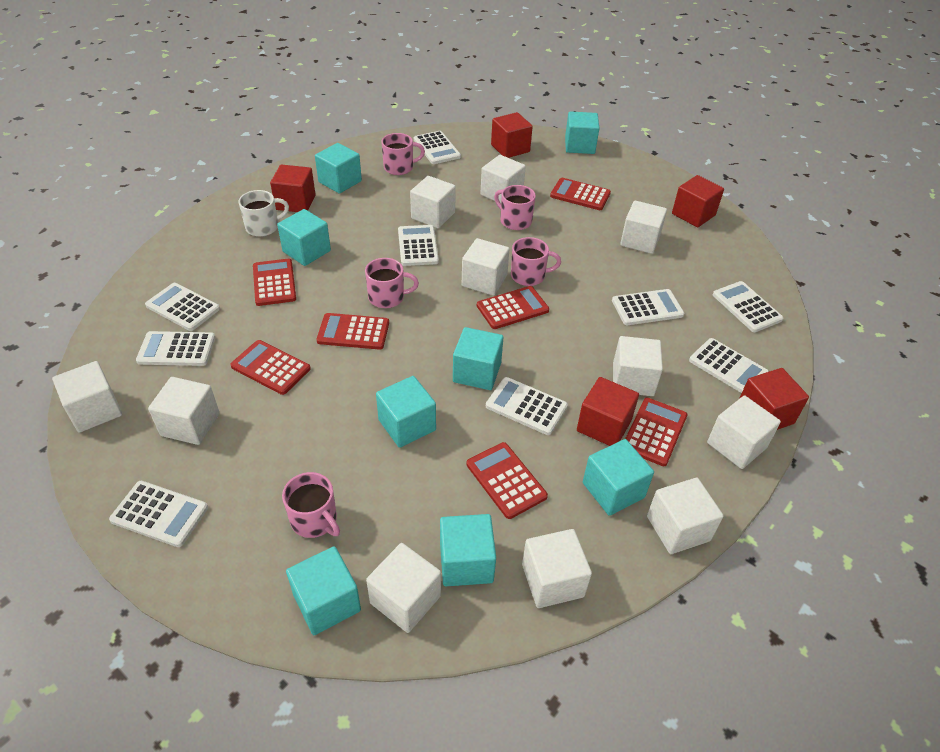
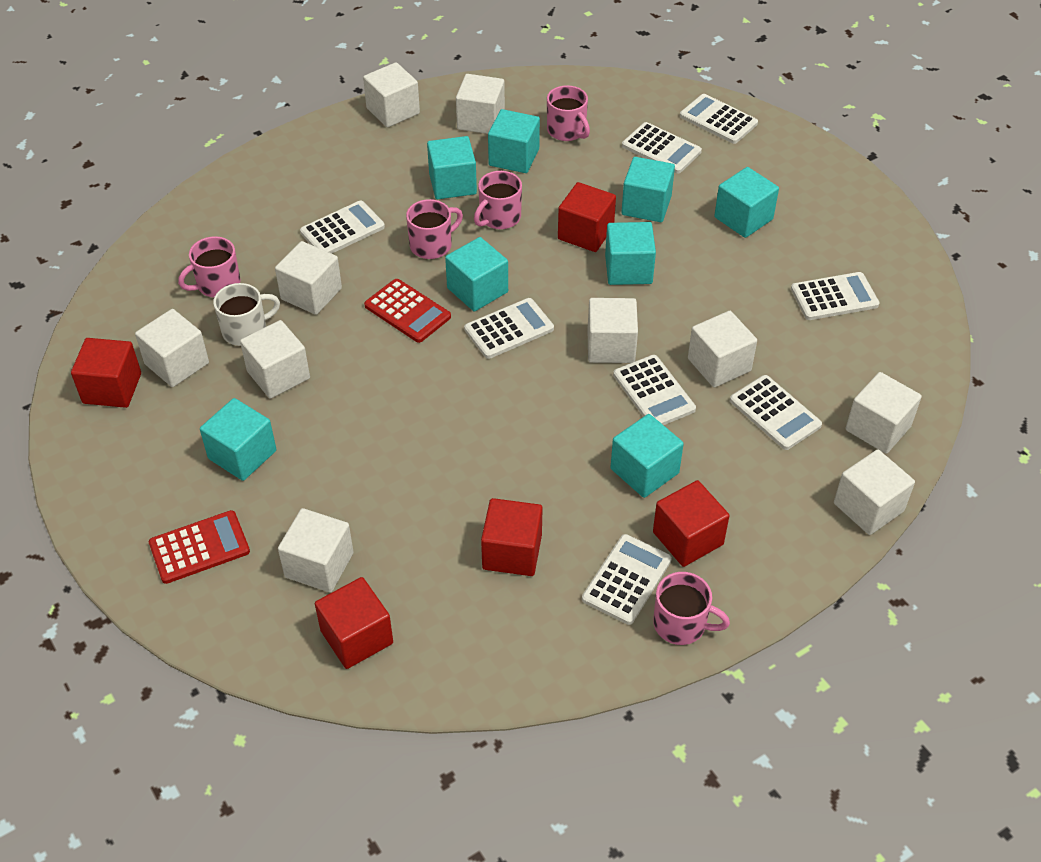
red calculator: [230,340,311,395] [253,259,296,306] [316,313,389,350] [466,442,548,519] [477,286,549,329] [550,178,611,210] [625,398,688,466] = 7 -> [149,510,250,584] [364,279,451,343] = 2
white calculator: [109,481,208,547] [136,331,215,366] [145,283,220,331] [398,225,439,266] [414,131,461,164] [486,377,568,435] [612,289,684,325] [689,338,769,393] [713,281,783,332] = 9 -> [300,200,385,254] [464,298,554,359] [582,534,672,625] [613,355,696,425] [622,122,702,174] [680,94,758,144] [730,375,822,450] [791,272,879,320] = 8
white cube: [52,361,122,433] [148,377,220,445] [366,543,441,633] [410,176,456,228] [462,238,510,296] [480,155,526,203] [522,529,592,608] [613,336,663,396] [620,201,667,254] [647,478,723,554] [707,396,781,469] = 11 -> [135,309,209,387] [240,320,310,399] [275,241,342,315] [278,508,354,592] [363,62,420,127] [456,74,505,134] [587,298,638,363] [688,311,757,388] [834,449,915,535] [846,372,922,454] = 10

